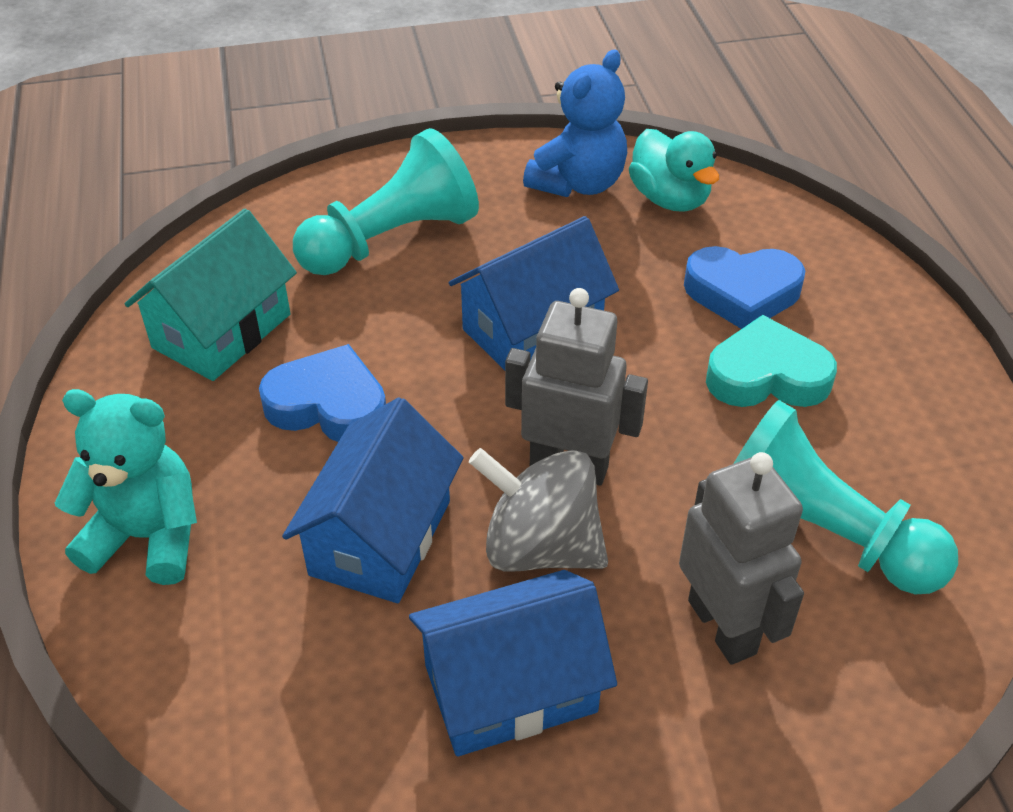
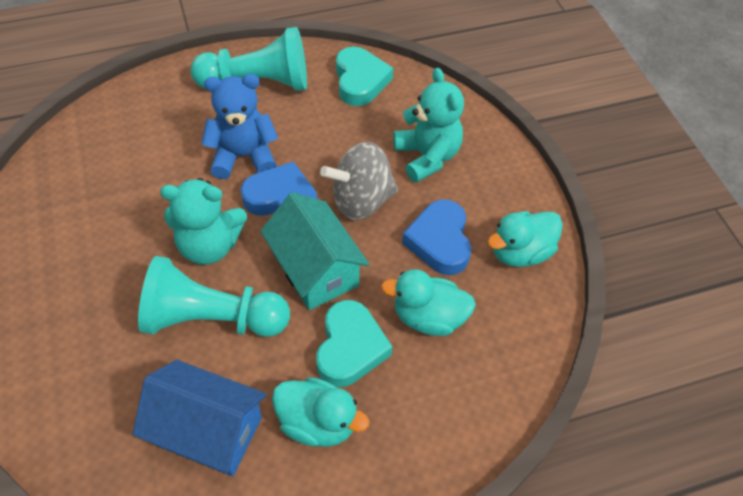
blue house: [282,397,464,603] [409,570,617,757] [449,216,619,370] = 3 -> [132,360,267,476] = 1
grey robot: [505,288,648,486] [679,452,804,665] = 2 -> none = 0
turquoise duck: [629,129,719,212] = 1 -> [272,377,369,447] [381,269,476,336] [487,211,563,267] = 3
turquoise heart: [706,315,837,407] = 1 -> [316,300,393,387] [336,47,393,106] = 2
turquoise teddy bear: [55,389,197,585] = 1 -> [160,178,247,265] [394,68,464,183] = 2

